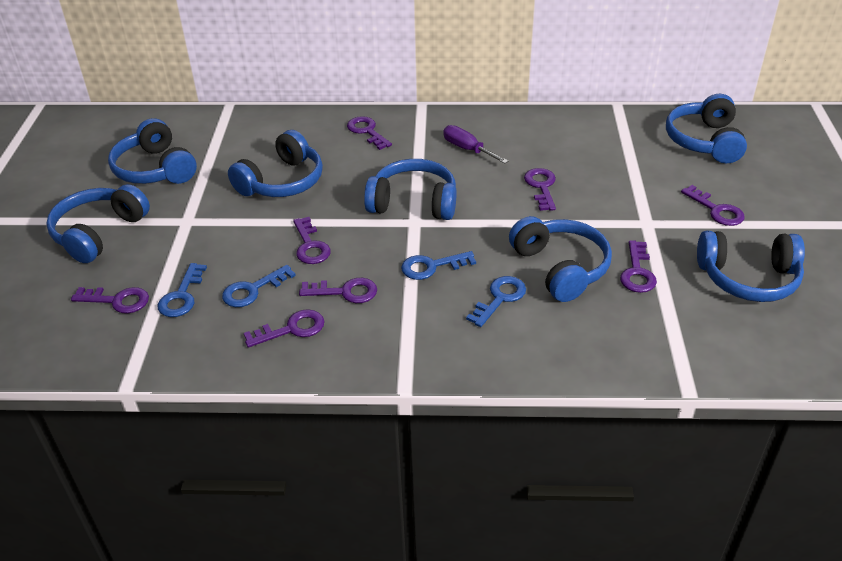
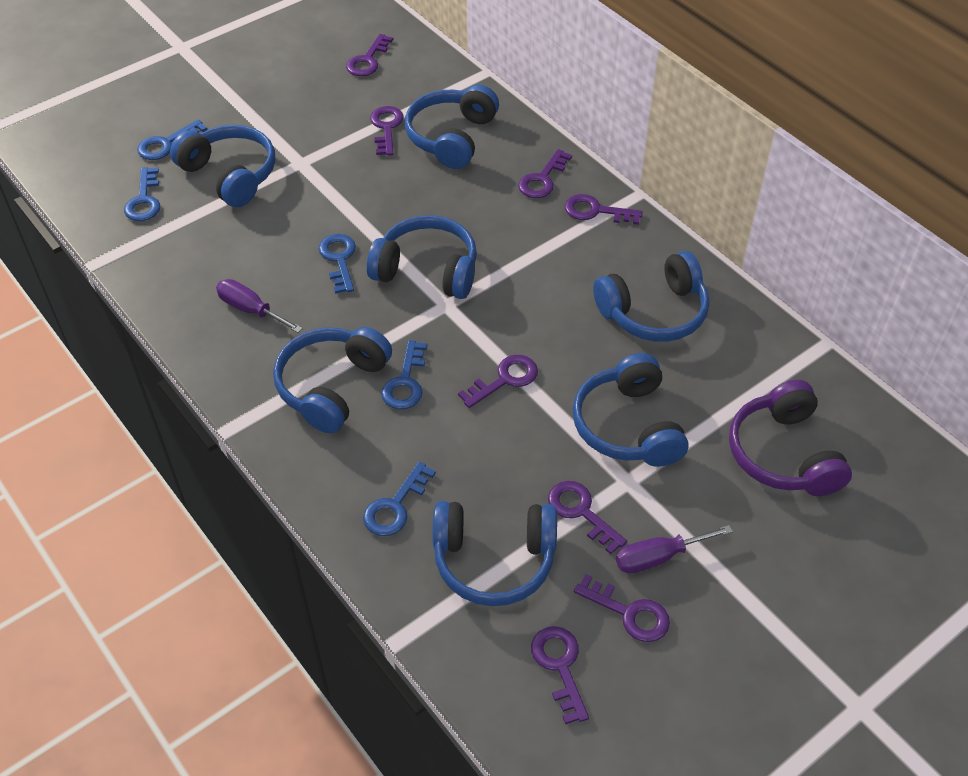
blue key: [158,263,207,317] [222,265,296,307] [401,251,476,280] [466,276,526,327] = 4 -> [124,167,160,221] [137,119,207,160] [319,234,356,294] [363,462,436,536] [381,340,427,409] = 5
purple headphones: none = 0 -> [729,380,852,496] = 1
purple screwdriver: [443,125,508,164] = 1 -> [216,279,303,333] [616,525,733,573] = 2

